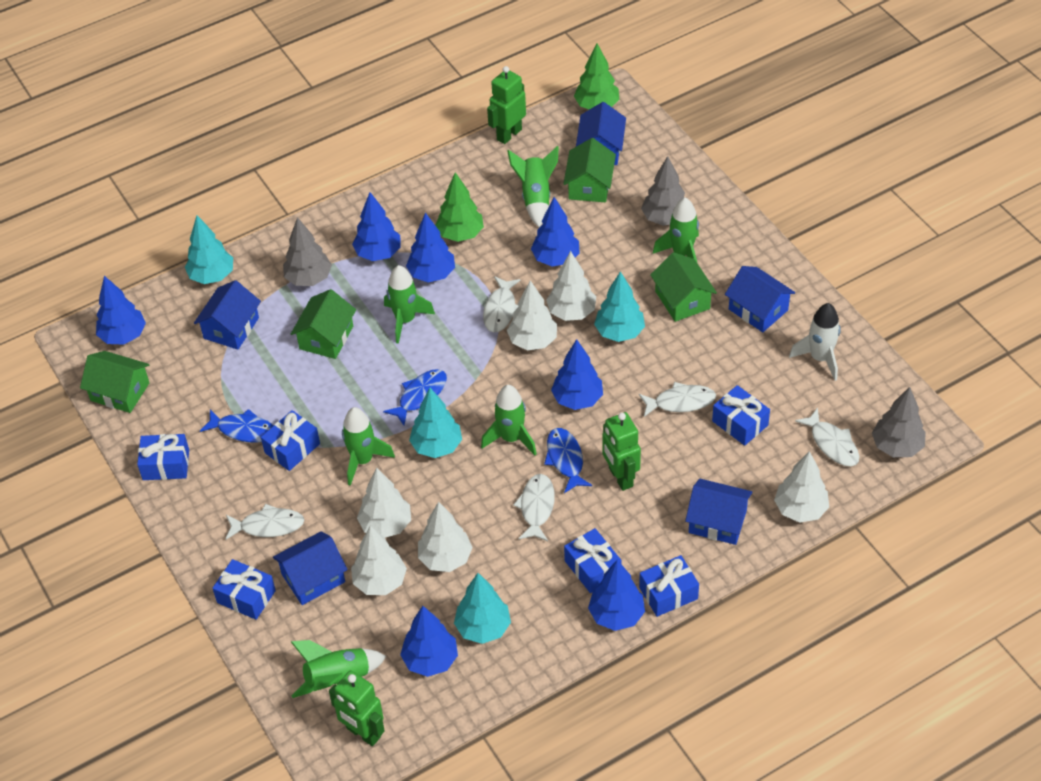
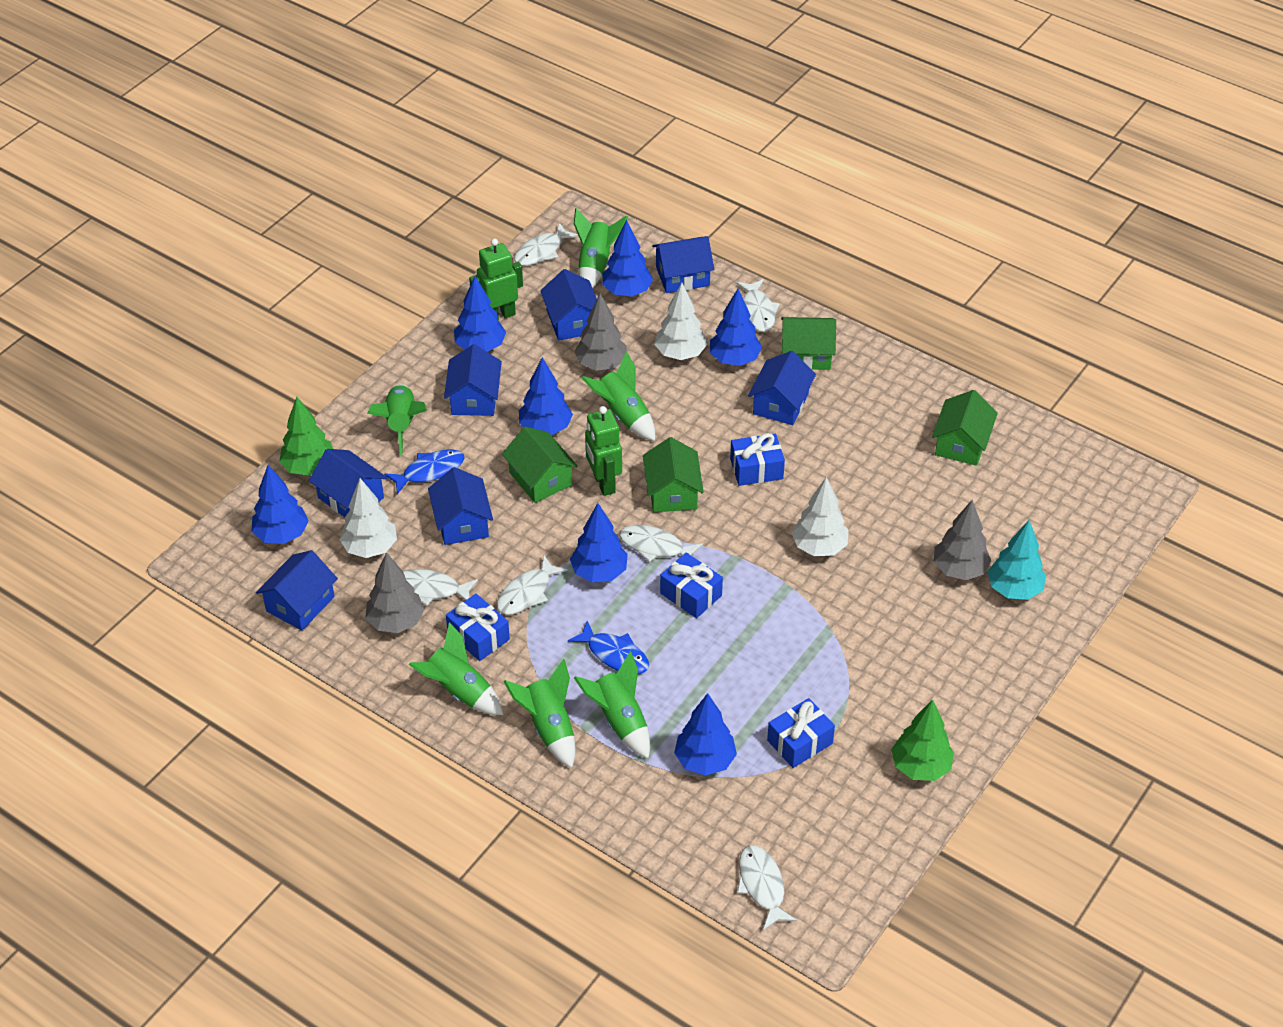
blue fish: [200,409,274,442] [383,369,447,425] [544,428,592,493] = 3 -> [384,449,465,494] [568,621,649,674] = 2
blue gift: [137,434,189,480] [213,559,276,620] [261,410,320,471] [564,528,622,593] [639,555,699,617] [712,385,770,446] = 6 -> [446,594,510,661] [660,553,723,618] [730,433,785,486] [767,698,835,768] = 4
blue house: [194,280,261,350] [273,531,348,605] [576,102,626,165] [685,479,752,545] [725,266,795,332] = 5 -> [256,550,338,631] [309,449,387,517] [428,467,493,545] [444,344,502,416] [540,269,597,341] [652,236,714,293] [748,351,816,425] = 7
green robot: [329,670,385,746] [487,66,526,144] [602,412,641,491] = 3 -> [469,238,523,321] [585,406,622,496] = 2
turquoise tree: [185,215,233,284] [409,388,462,458] [454,573,511,644] [594,271,645,342] = 4 -> [988,520,1046,600] = 1
white fish: [225,504,304,540] [483,276,521,332] [513,474,555,541] [639,382,716,417] [795,408,860,466] = 5 -> [403,569,478,606] [497,556,568,615] [514,223,578,266] [619,525,703,562] [737,279,780,332] [737,845,797,930] = 6
white rocket: [789,303,841,381] = 1 -> none = 0
white tree: [351,526,407,595] [357,468,411,538] [418,502,473,572] [507,280,557,350] [546,251,596,321] [774,451,829,523] = 6 -> [339,478,397,558] [654,283,707,360] [792,477,849,556] = 3

